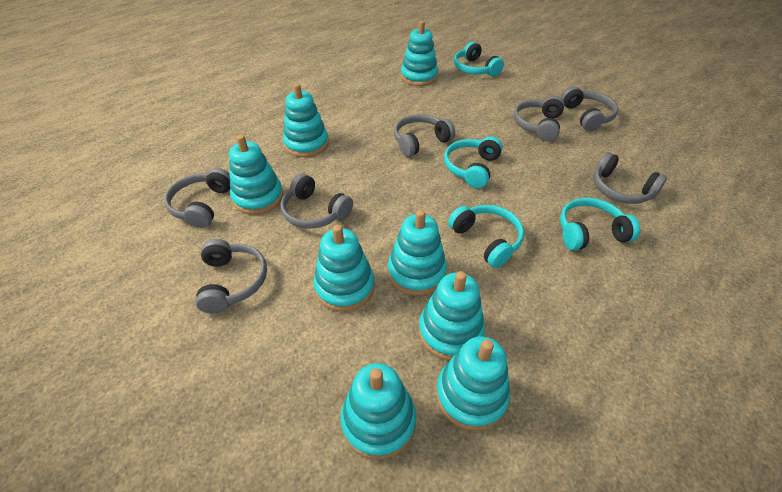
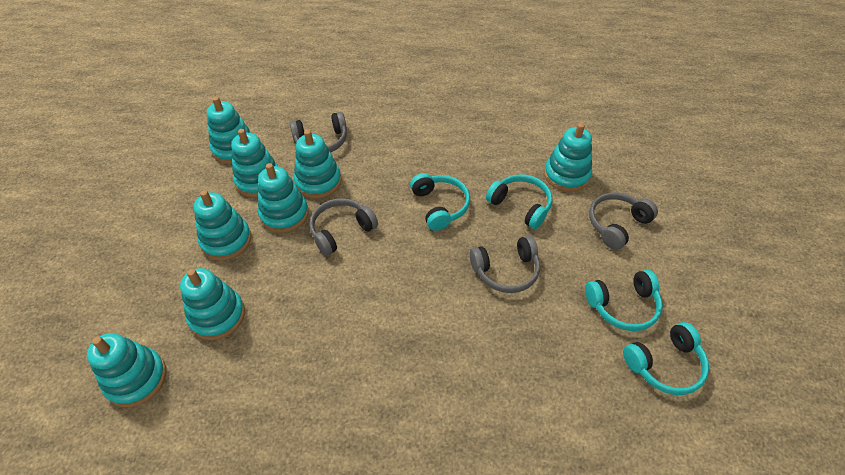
grey headphones: [164,168,230,228] [196,239,267,313] [280,173,353,229] [394,114,455,157] [514,96,564,141] [561,87,618,131] [593,152,667,204] = 7 -> [290,112,347,153] [309,198,378,256] [470,236,540,293] [589,192,658,250] = 4

